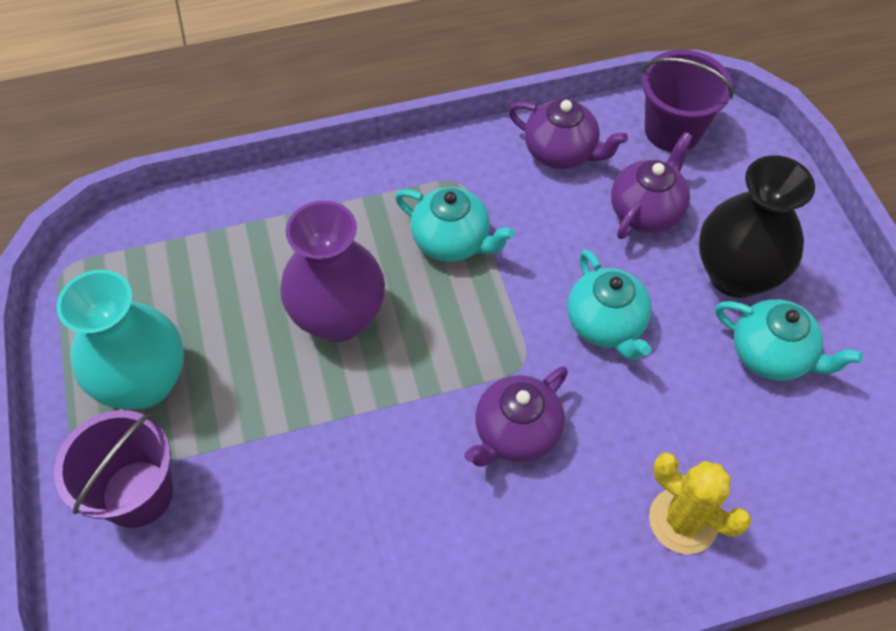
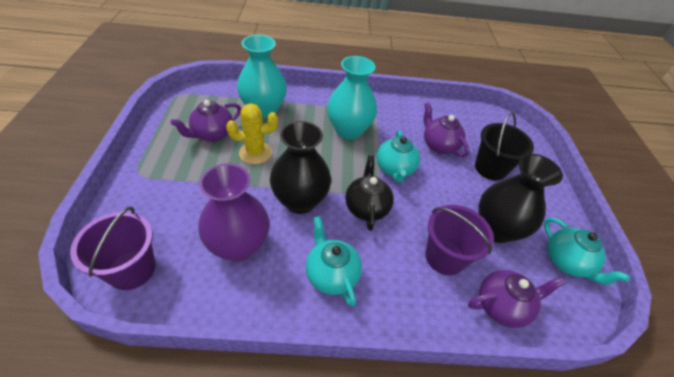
black bucket: none = 0 -> [475,112,534,181] = 1
black teapot: none = 0 -> [345,155,394,231] = 1
black vase: [699,155,815,298] = 1 -> [270,121,331,214] [478,154,563,243] = 2
turquoise vase: [56,270,184,409] = 1 -> [237,35,287,118] [327,56,377,140] = 2

